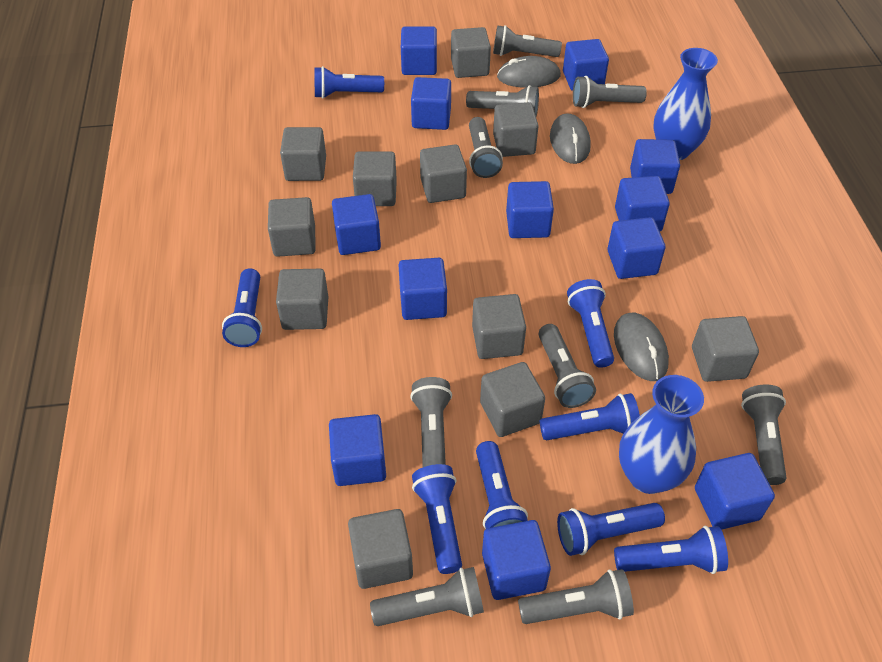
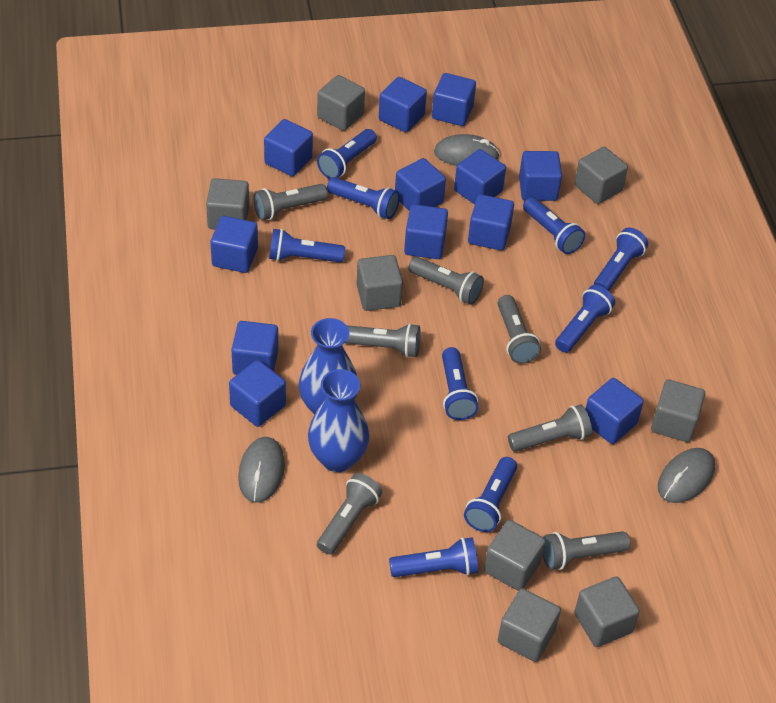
blue flashlight: [222,268,262,347] [314,66,384,98] [412,464,462,574] [476,441,528,529] [540,393,640,440] [557,503,665,556] [567,279,614,368] [614,526,728,574] = 8 -> [269,229,345,262] [317,129,377,179] [327,177,400,219] [389,537,478,577] [442,347,478,420] [464,457,517,532] [523,197,585,254] [555,285,615,353] [594,228,648,291] = 9
grey cube: [268,197,316,257] [276,269,328,330] [280,127,326,181] [348,509,413,589] [353,151,397,206] [420,144,467,203] [451,27,491,78] [472,294,526,359] [480,362,545,437] [493,102,538,157] [692,316,759,382] = 11 -> [206,178,249,229] [317,75,365,131] [356,255,403,311] [484,520,546,591] [498,588,561,662] [574,576,640,647] [575,147,628,204] [651,379,705,442] = 8
grey flashlight: [370,567,484,626] [410,377,452,467] [466,85,539,116] [469,117,503,178] [493,25,562,57] [518,569,634,624] [538,324,596,408] [573,76,647,108] [741,385,786,485] = 9 -> [253,184,328,220] [317,473,382,555] [345,323,421,358] [408,257,484,305] [498,295,541,364] [508,404,592,452] [543,531,630,570] = 7

